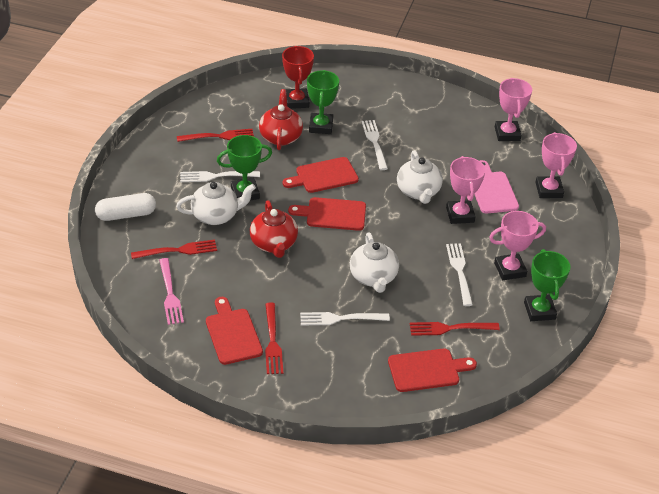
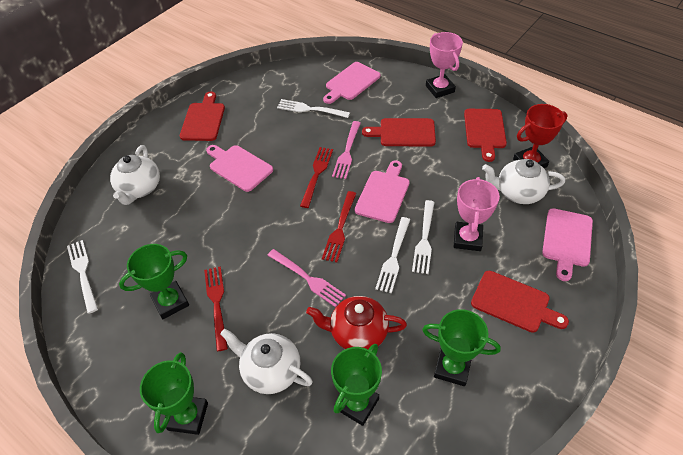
green trophy: [217,135,272,200] [307,70,339,134] [524,249,571,321] = 3 -> [119,244,189,319] [140,352,208,435] [331,344,382,426] [422,309,501,386] = 4
pink cutting board: [474,160,519,213] = 1 -> [206,145,273,192] [323,62,381,104] [355,160,410,223] [542,208,593,281] = 4
pink fork: [159,258,184,325] = 1 -> [267,249,346,307] [332,121,361,179] = 2
pink trophy: [446,156,486,224] [489,211,546,280] [495,78,532,141] [535,132,577,198] = 4 -> [426,32,463,98] [454,177,500,251] = 2
red fork: [131,240,217,259] [177,129,254,142] [265,303,283,374] [410,322,500,336] = 4 -> [204,266,228,351] [300,147,333,208] [322,191,356,262] = 3
red teapot: [250,200,298,258] [259,89,303,150] = 2 -> [306,296,407,349] = 1
white capsule: [95,193,156,221] = 1 -> none = 0

